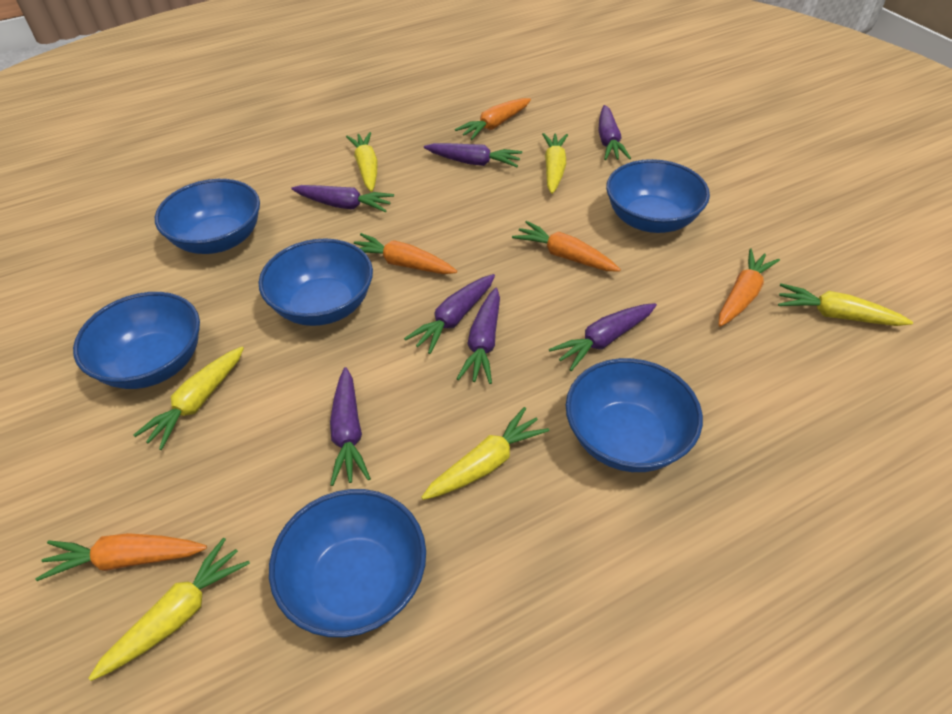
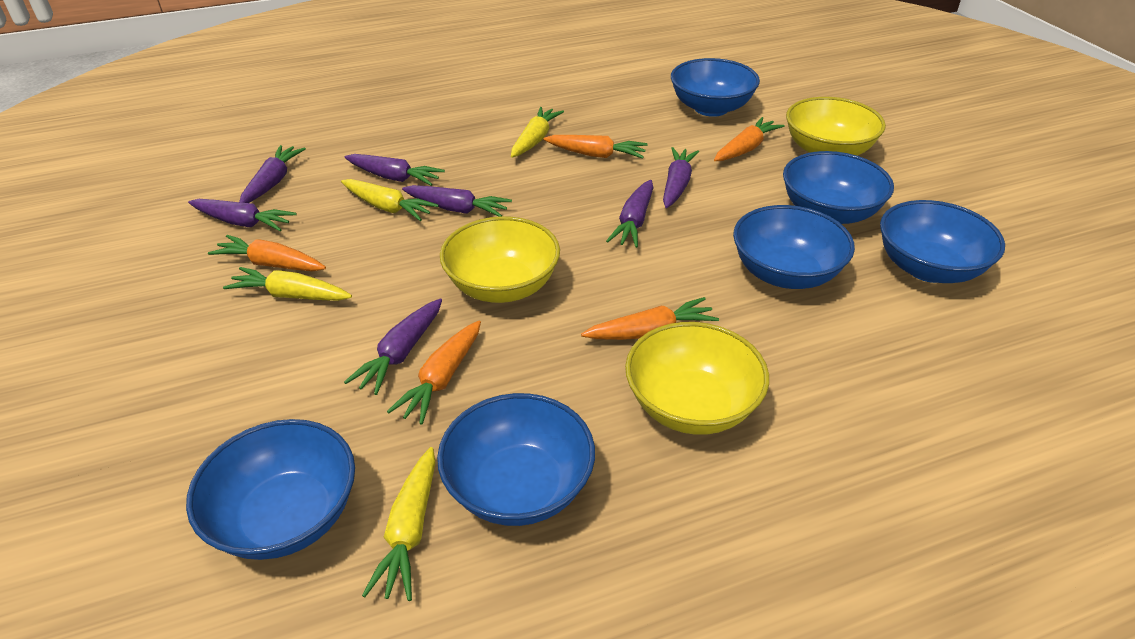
yellow bowl: none = 0 -> [440,216,560,303] [625,322,769,435] [786,97,886,156] = 3
yellow carrot: [88,537,250,681] [134,347,244,450] [346,132,378,192] [421,407,549,500] [542,133,568,194] [778,283,913,326] = 6 -> [223,267,352,301] [341,179,439,221] [362,447,436,601] [511,107,564,157] = 4

